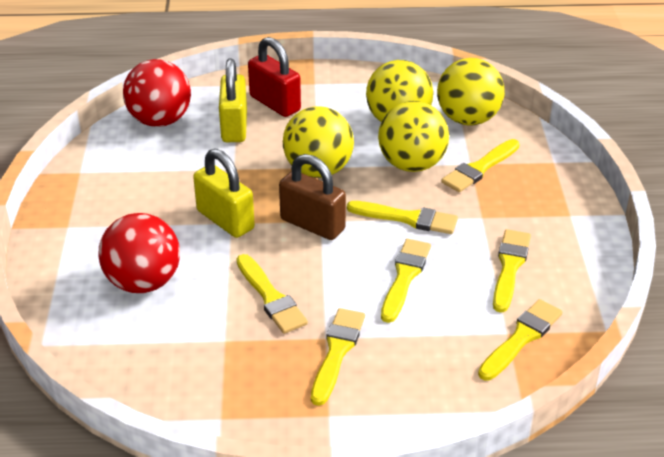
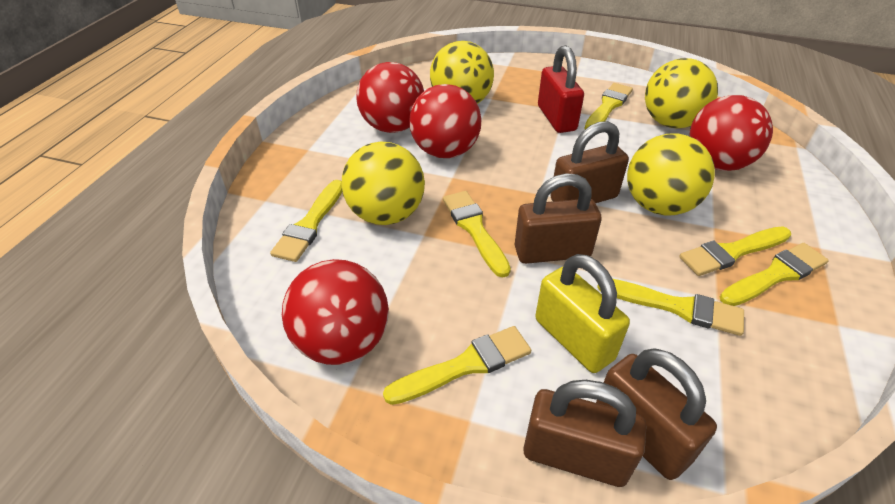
brown padlock: [279,154,346,240] = 1 -> [515,173,602,264] [523,380,646,487] [550,121,629,203] [596,348,717,480] = 4
red ball: [99,213,180,293] [123,59,191,127] = 2 -> [282,259,389,365] [357,62,424,133] [409,84,482,158] [689,95,773,171] = 4
yellow padlock: [193,149,255,238] [219,58,247,142] = 2 -> [535,254,630,373] = 1

